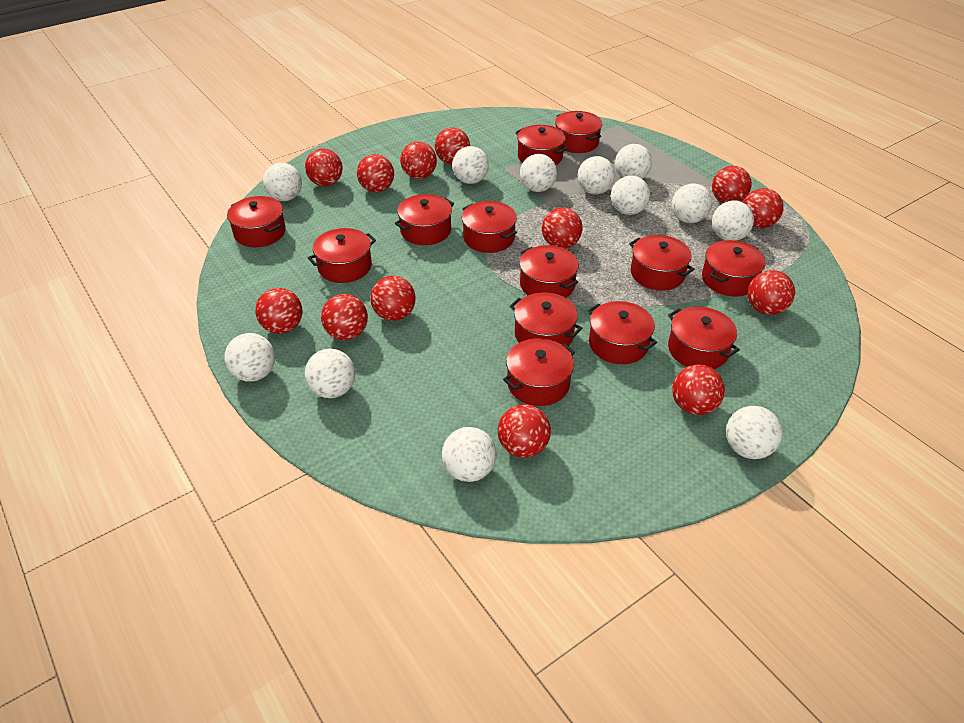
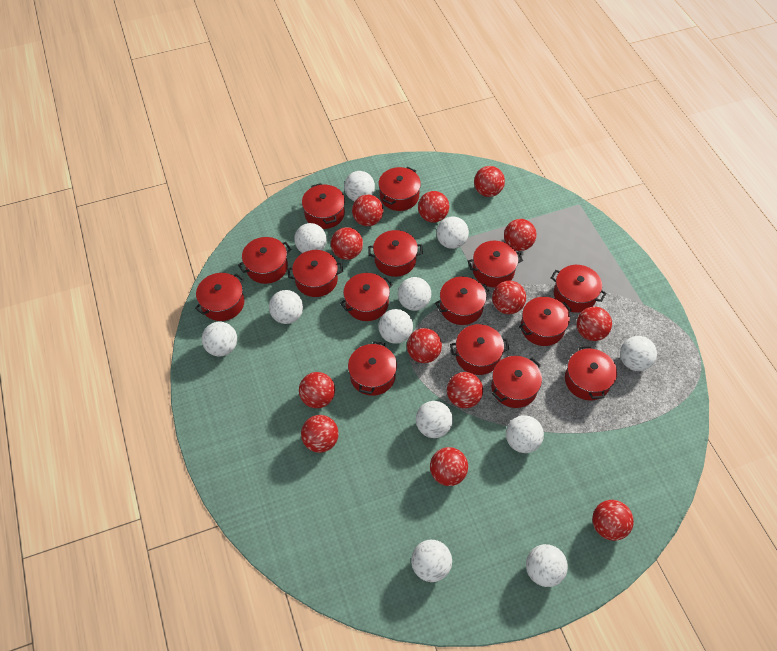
red pot: [227,196,286,247] [308,228,376,283] [395,194,454,245] [462,201,517,253] [503,338,575,406] [510,292,582,346] [515,125,568,165] [519,245,579,298] [555,111,602,153] [588,301,657,364] [629,235,694,291] [668,307,740,369] [702,240,766,296] = 13 -> [195,273,244,321] [238,237,291,284] [287,250,343,297] [302,183,345,229] [340,273,393,321] [348,341,397,396] [368,230,423,277] [378,167,421,211] [435,276,490,325] [450,324,509,375] [468,241,523,288] [491,356,542,408] [519,297,572,346] [551,265,606,313] [565,346,617,400] = 15

